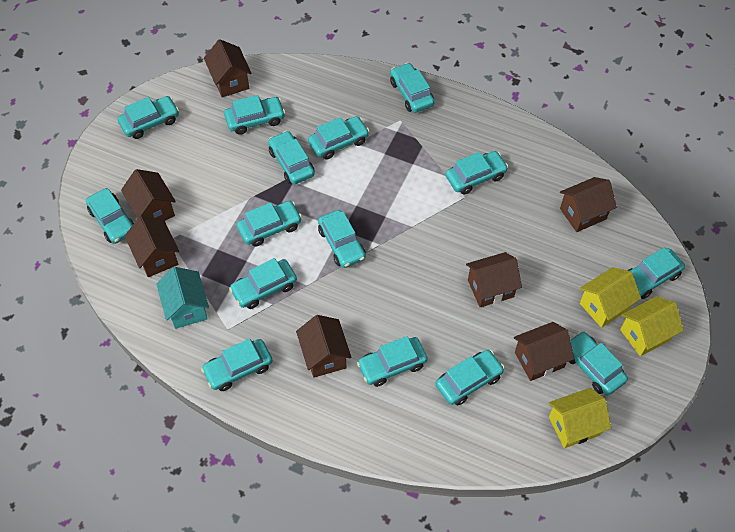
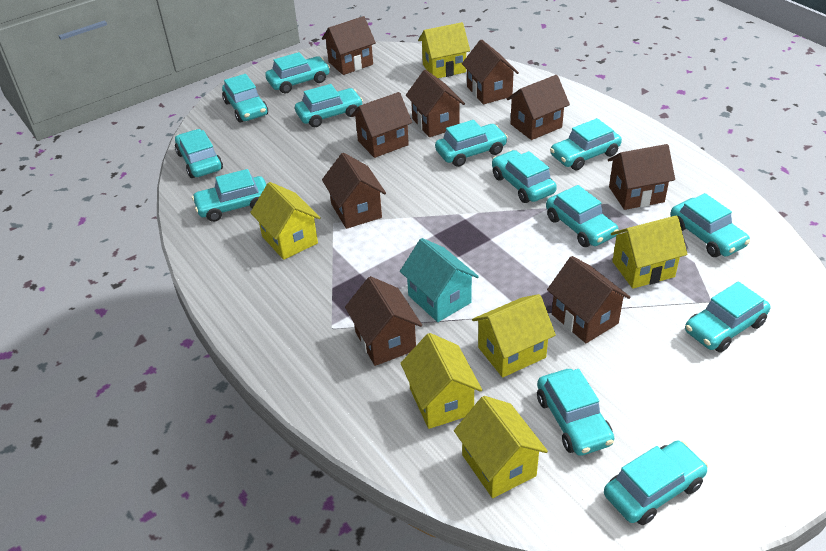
brown house: [121,169,176,221] [125,216,179,277] [204,39,252,97] [296,315,351,378] [466,252,522,307] [514,322,574,381] [560,177,617,232] = 7 -> [322,16,376,75] [322,153,386,229] [345,276,422,366] [351,92,412,158] [406,70,465,137] [462,39,519,104] [506,75,570,140] [547,256,630,343] [608,144,675,210] = 9
turquoise car: [86,188,134,244] [118,96,179,139] [201,339,272,391] [224,95,285,135] [229,258,297,309] [237,201,302,247] [268,131,314,184] [308,116,369,160] [318,210,366,268] [357,336,428,387] [390,63,435,113] [436,350,505,406] [445,151,508,195] [569,331,628,395] [627,247,685,299] = 15 -> [175,129,223,178] [192,169,266,222] [222,74,268,123] [265,52,330,93] [295,84,363,127] [435,120,508,167] [492,150,557,203] [537,369,614,456] [546,185,619,247] [550,118,622,170] [604,441,708,525] [670,193,750,257] [685,281,770,353] = 13
yellow house: [549,388,611,448] [580,267,641,328] [620,296,684,356] = 3 -> [250,182,321,260] [400,333,482,429] [418,22,470,78] [454,396,548,498] [472,294,556,377] [611,215,687,289] = 6

